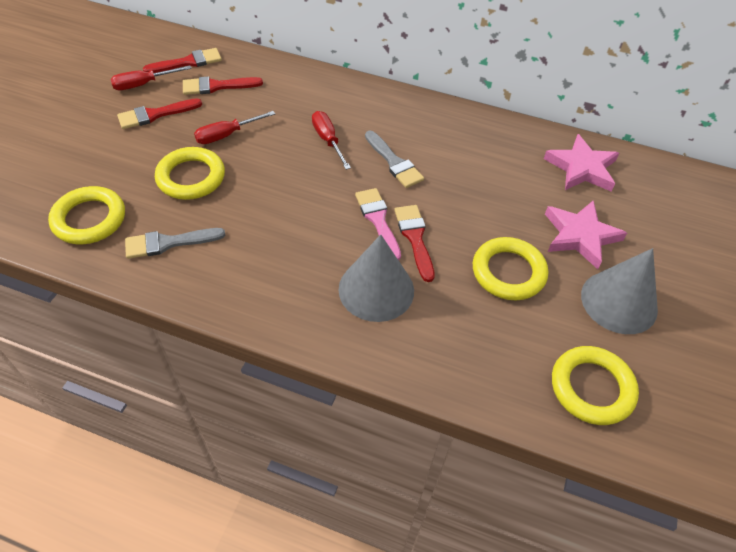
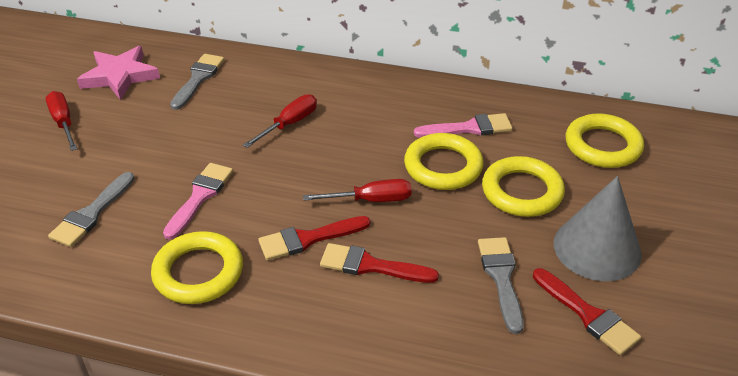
grey brush: [125,228,225,259] [365,130,424,188] = 2 -> [48,172,135,247] [170,54,224,110] [478,237,524,334] = 3
grey cone: [338,234,414,322] [581,248,658,334] = 2 -> [554,176,642,281] = 1
pink brush: [355,188,401,260] = 1 -> [163,163,233,240] [414,113,513,138] = 2
pink star: [544,134,619,192] [545,200,627,269] = 2 -> [77,46,160,100] = 1
red brush: [117,98,202,129] [143,48,222,73] [183,77,263,95] [394,205,435,282] = 4 -> [258,216,370,260] [320,243,439,283] [533,268,641,355] = 3

